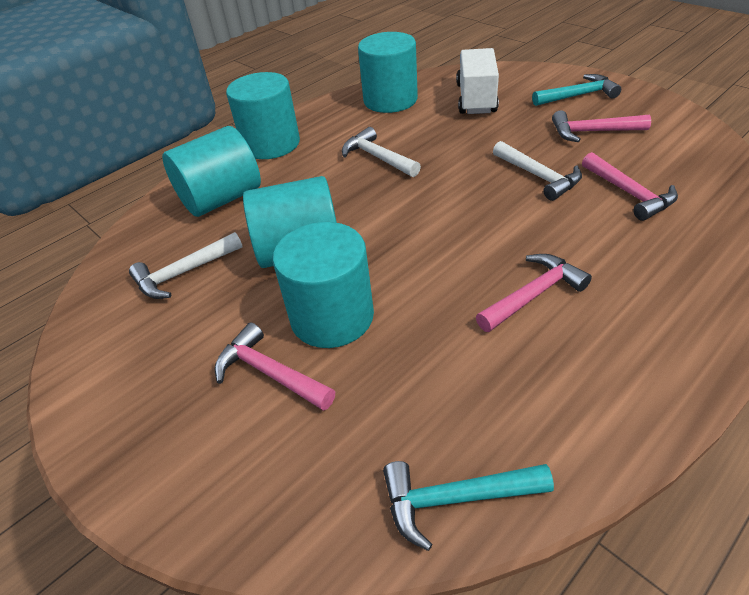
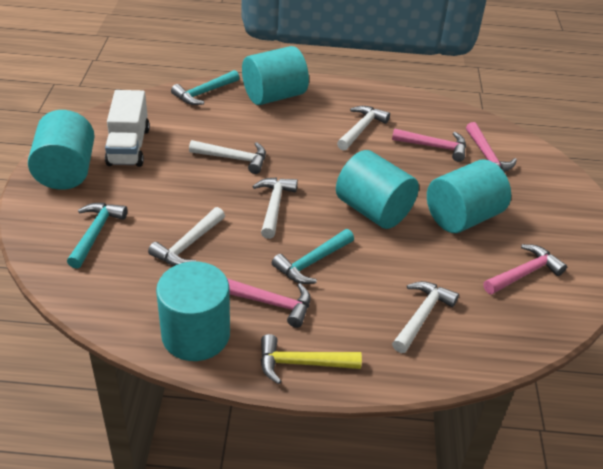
turquoise hammer: [383,461,554,551] [532,74,621,106] = 2 -> [67,203,128,269] [171,70,239,105] [272,229,354,284] = 3
white hammer: [129,232,243,299] [342,127,421,177] [493,141,582,201] = 3 -> [148,207,225,266] [189,140,266,174] [252,178,298,239] [337,106,390,151] [392,281,459,353] = 5
yellow hammer: none = 0 -> [261,334,362,384] = 1

